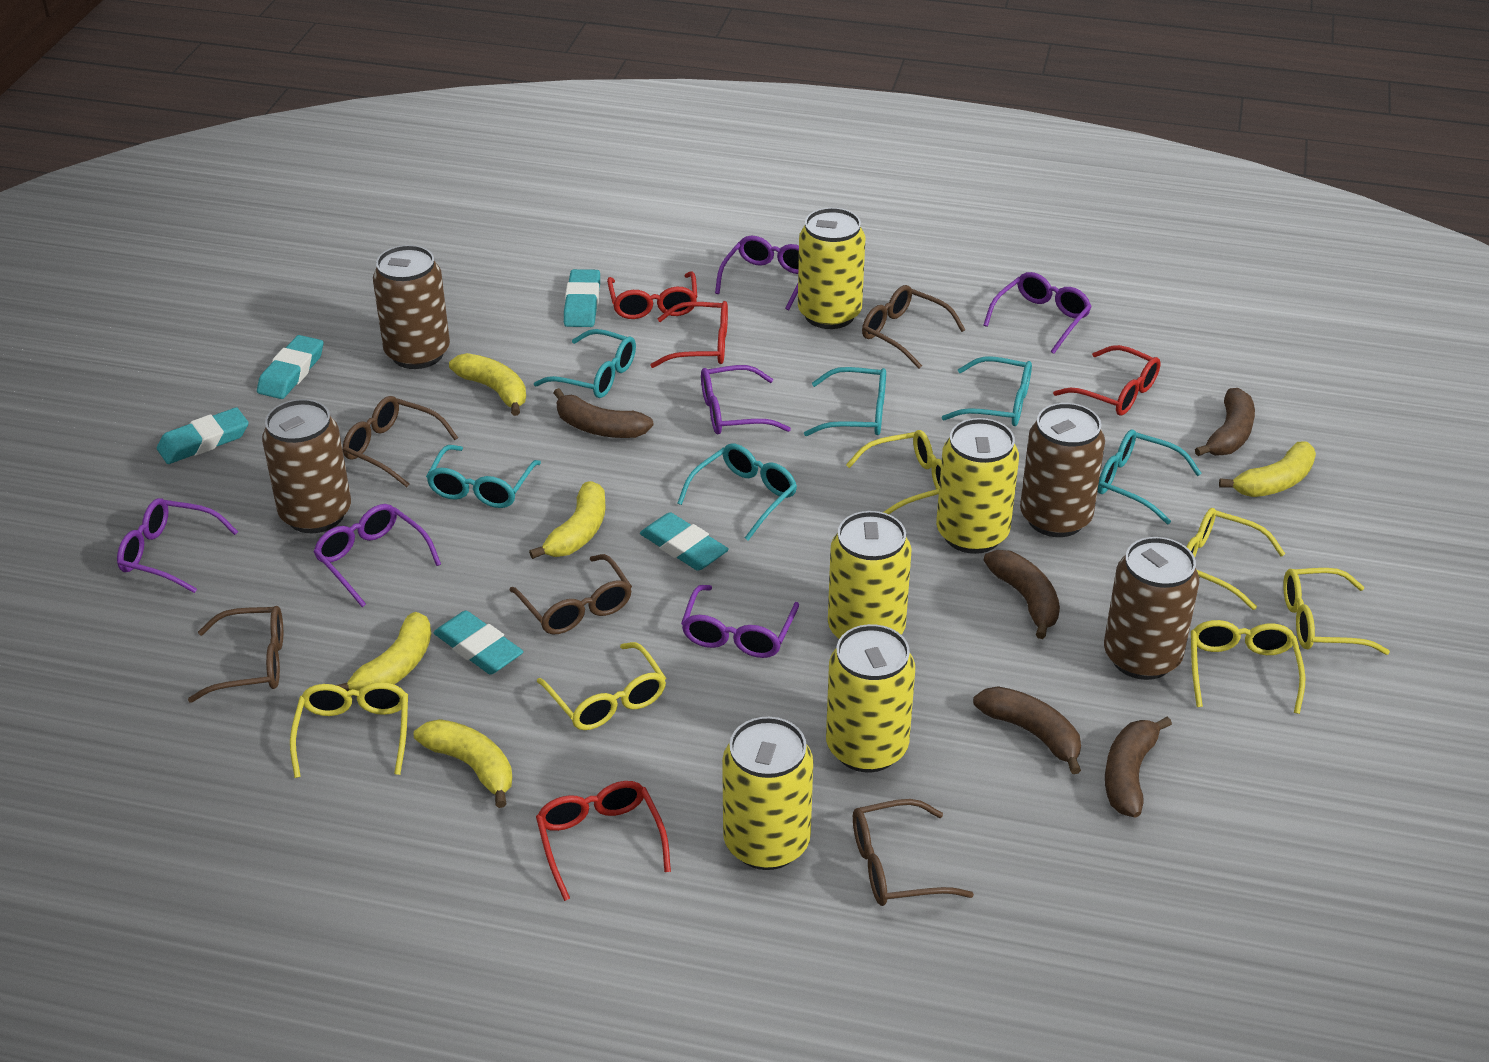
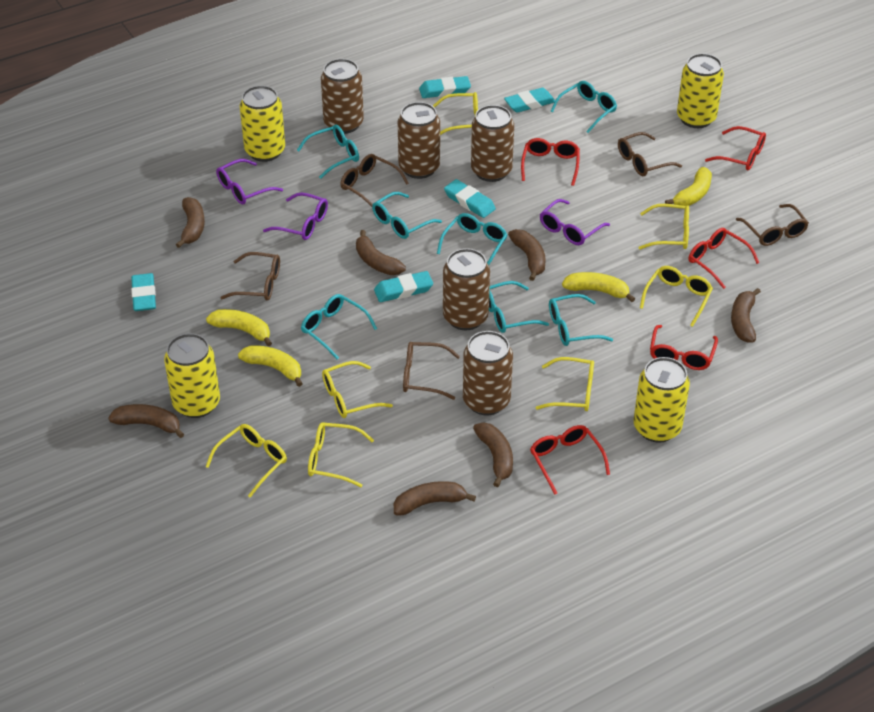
brown banana: [554,388,653,438] [973,686,1081,774] [984,550,1060,639] [1105,716,1172,818] [1195,388,1255,456] = 5 -> [108,404,184,438] [176,197,205,248] [356,230,406,275] [394,481,476,516] [473,422,513,487] [508,229,546,281] [731,288,761,342] = 7
brown can: [262,399,351,533] [373,245,450,369] [1020,403,1105,537] [1104,537,1199,680] = 4 -> [321,59,364,134] [398,102,440,179] [443,248,490,330] [463,331,513,415] [471,105,514,182] = 5
purple glasses: [117,498,238,593] [313,504,441,607] [681,585,799,658] [701,365,791,434] [715,236,799,310] [984,272,1092,354] = 6 -> [216,159,283,205] [263,192,328,240] [540,199,610,245] = 3
red glasses: [536,781,671,901] [607,271,697,319] [650,301,728,368] [1053,345,1161,416] = 4 -> [521,138,580,186] [530,425,610,495] [650,325,718,370] [689,228,759,289] [705,126,766,170] = 5
turquoise glasses: [426,445,541,508] [534,329,636,398] [677,443,797,541] [804,367,886,436] [942,356,1032,426] [1098,429,1202,525] = 6 -> [297,125,359,179] [301,294,377,359] [372,192,442,239] [437,213,507,265] [489,281,549,333] [549,294,613,346] [550,81,617,133] = 7
yellow banana: [336,612,431,691] [414,719,512,808] [449,353,526,416] [529,481,606,559] [1219,441,1316,497] = 5 -> [206,309,272,346] [238,345,303,387] [562,272,635,302] [665,167,712,206] = 4
yellow can: [722,717,813,870] [798,208,866,329] [826,624,915,773] [828,511,912,639] [936,418,1019,554] = 5 -> [164,333,220,418] [240,85,285,162] [634,357,690,443] [677,53,724,128] = 4
yellow glasses: [290,682,408,778] [537,642,666,730] [846,430,942,514] [1187,508,1285,610] [1191,620,1305,714] [1283,568,1390,655] = 6 -> [206,424,287,498] [308,422,374,487] [322,361,393,418] [433,92,479,135] [535,357,594,411] [639,204,689,249] [640,266,713,327] = 7

